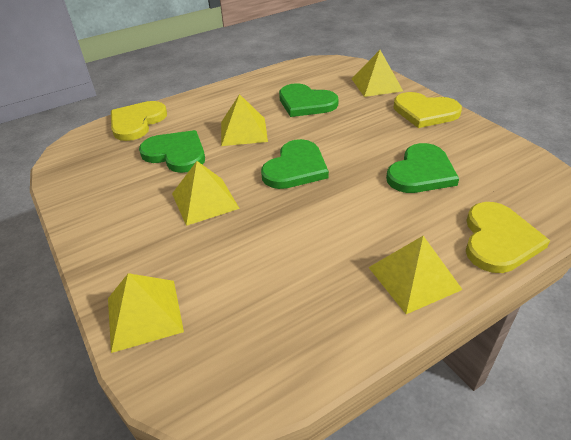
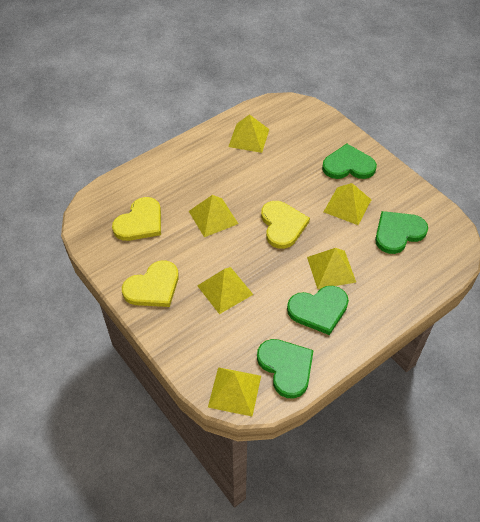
yellow pyramid: [108,273,184,353] [172,161,240,226] [221,94,268,146] [352,50,403,97] [368,236,463,314] = 5 -> [189,195,238,237] [197,267,253,314] [208,367,261,416] [228,114,269,153] [307,248,356,289] [324,183,371,225] = 6

